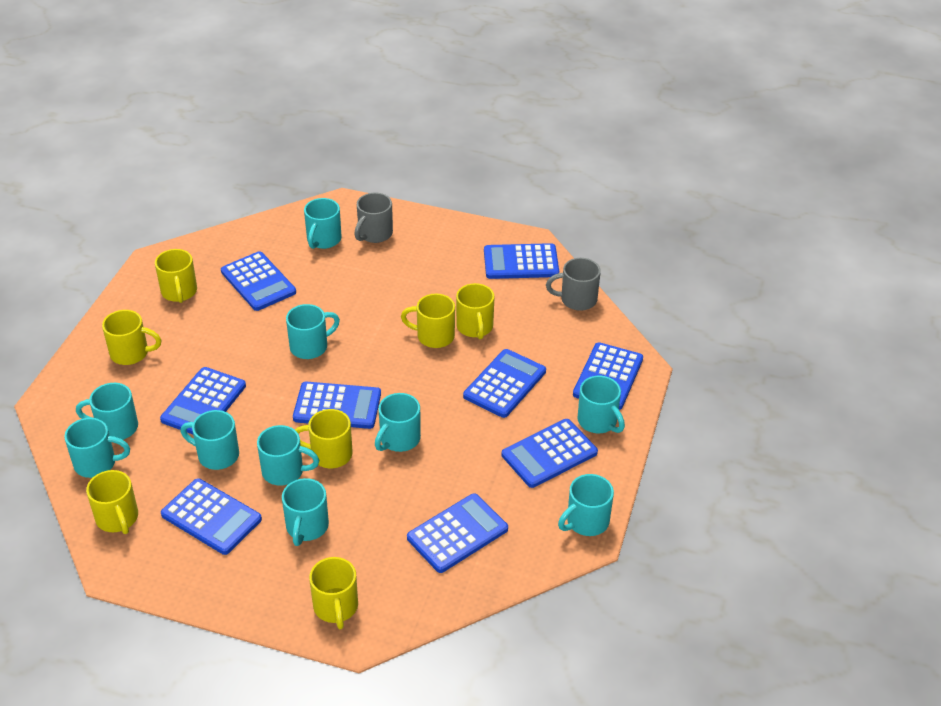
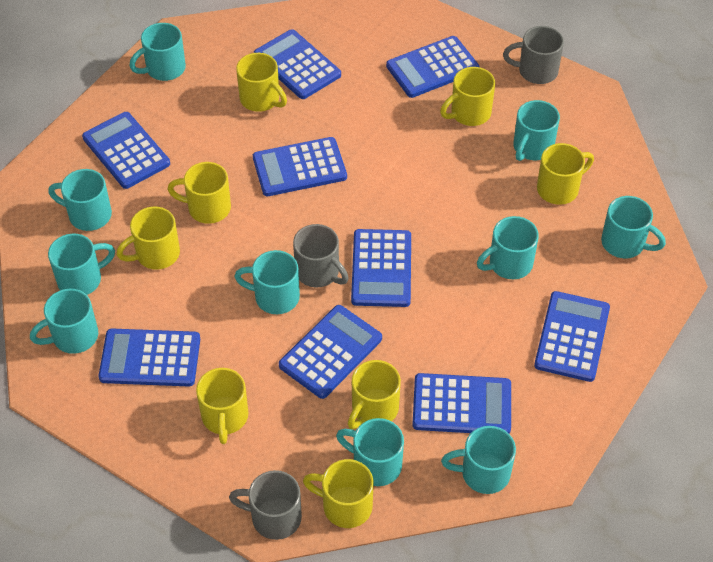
grey mug: [354,193,393,243] [546,258,601,311] = 2 -> [229,470,302,540] [293,224,349,287] [503,26,564,84] = 3
yellow mug: [86,470,138,534] [102,310,162,365] [155,249,197,303] [295,409,353,468] [309,557,358,629] [401,294,455,348] [456,283,494,339] = 7 -> [117,207,180,270] [167,162,231,224] [196,368,248,444] [236,53,287,112] [303,459,373,528] [348,360,401,429] [440,67,495,126] [537,143,594,205] = 8

